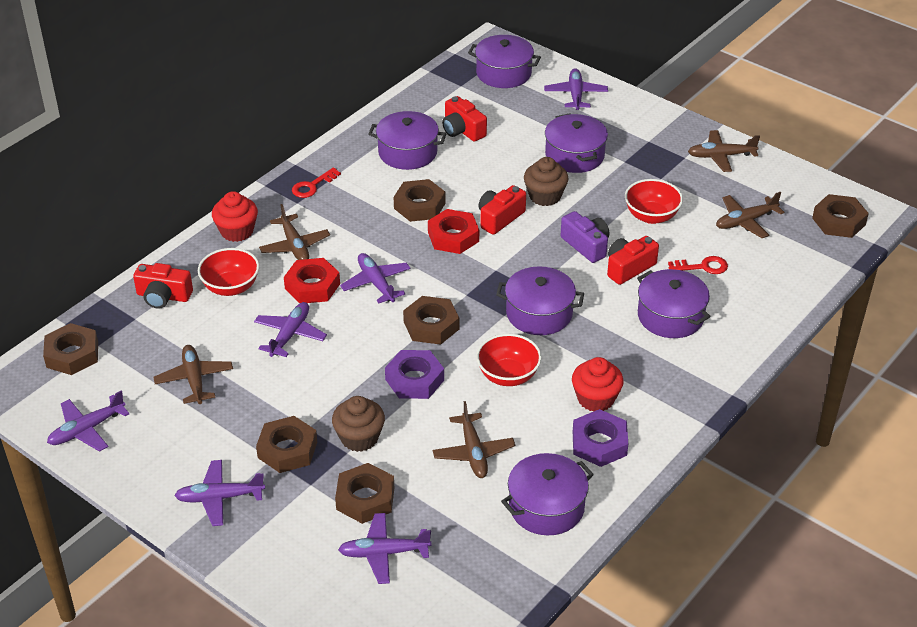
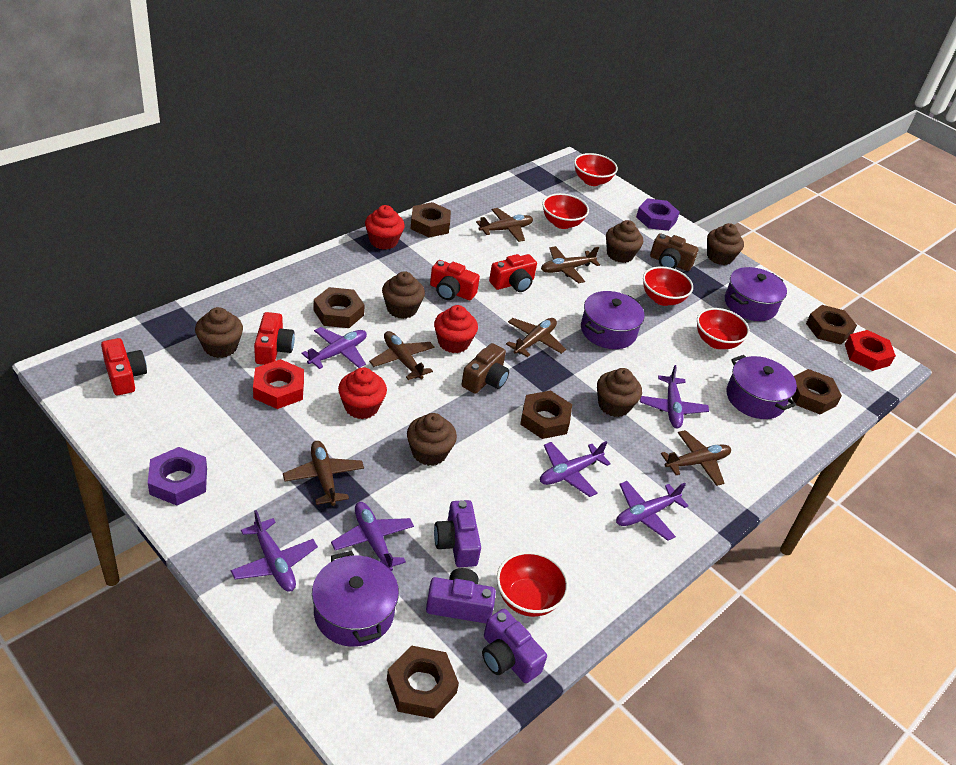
brown camera: none = 0 -> [462,343,509,394] [650,233,698,271] = 2
brown cupcake: [332,396,385,452] [524,157,569,206] = 2 -> [195,307,243,358] [382,271,425,319] [407,413,457,466] [597,368,642,417] [606,220,643,263] [707,223,744,265] = 6
brown plane: [153,345,233,404] [259,204,330,260] [433,401,515,478] [688,130,760,172] [716,192,784,238] = 5 -> [283,441,364,506] [369,331,435,380] [476,208,533,242] [506,318,566,357] [541,246,600,283] [661,430,731,486] = 6
purple camera: [561,211,609,263] = 1 -> [426,568,496,623] [434,500,481,567] [482,609,547,683] = 3
purple pot: [368,111,447,170] [468,35,541,88] [496,266,584,335] [501,453,594,536] [545,113,608,173] [637,269,710,338] = 6 -> [312,551,399,647] [581,291,645,349] [725,267,787,321] [727,355,797,419] = 4
red bowl: [198,248,259,296] [476,334,542,386] [625,179,683,224] = 3 -> [497,551,569,617] [542,193,589,229] [574,153,618,186] [643,266,693,306] [697,308,750,349] = 5
red cupcake: [212,191,258,242] [572,357,624,412] = 2 -> [338,367,387,419] [365,205,405,250] [434,305,478,353] = 3
red key: [292,168,341,198] [668,256,728,274] = 2 -> none = 0

